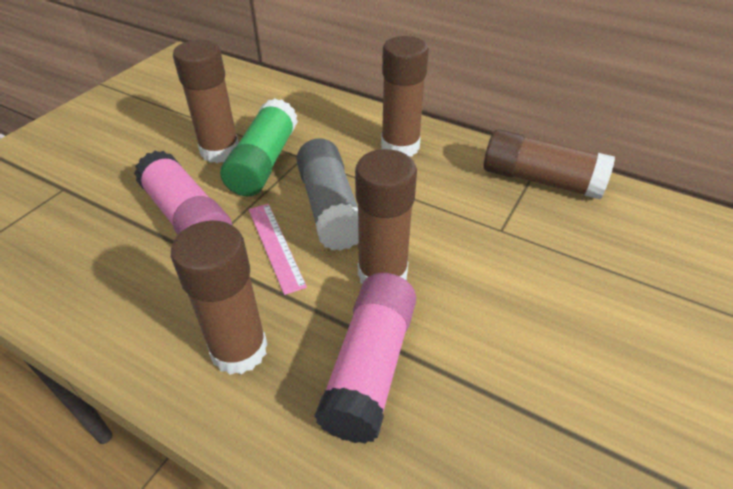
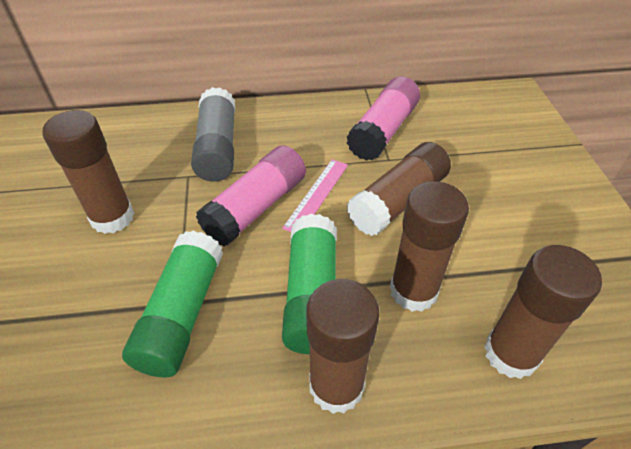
green glue stick: [220,98,298,196] = 1 -> [122,231,223,377] [282,214,337,354] = 2

